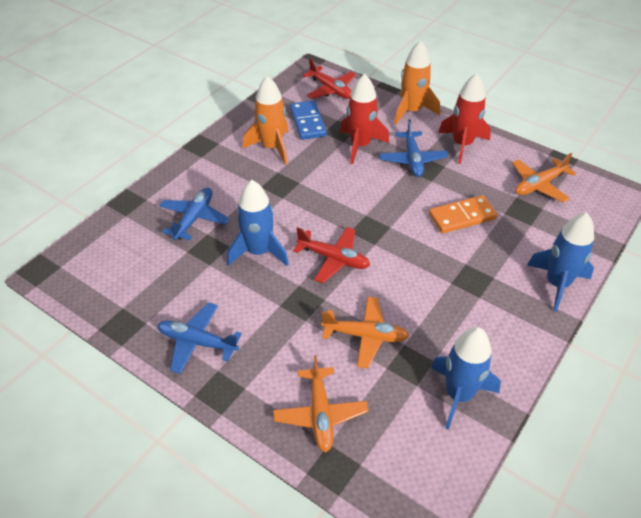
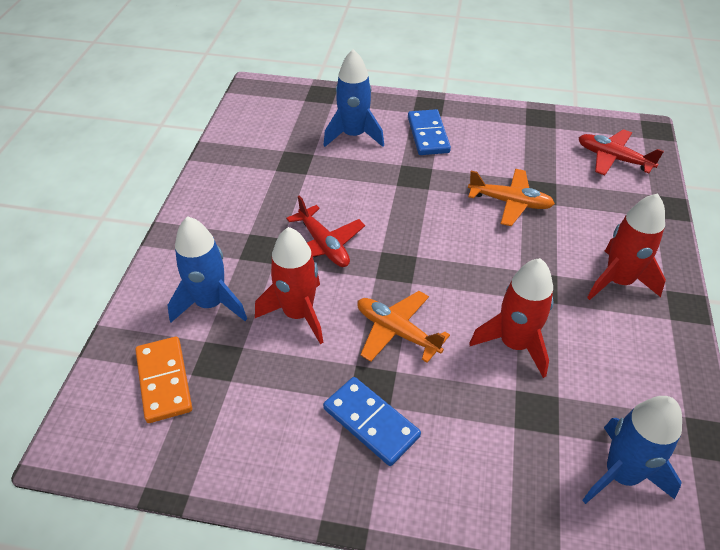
blue domino: [290,100,327,140] = 1 -> [323,377,421,466] [408,109,451,155] = 2
blue plane: [157,303,242,374] [159,188,230,241] [379,119,448,177] = 3 -> none = 0
orange plane: [273,355,368,452] [321,297,409,368] [512,153,576,203] = 3 -> [357,291,450,363] [468,169,555,226] = 2
orange rocket: [243,76,288,165] [394,41,440,125] = 2 -> none = 0
red rocket: [340,74,389,164] [438,73,491,164] = 2 -> [255,227,323,344] [469,258,553,378] [587,193,666,300] = 3

